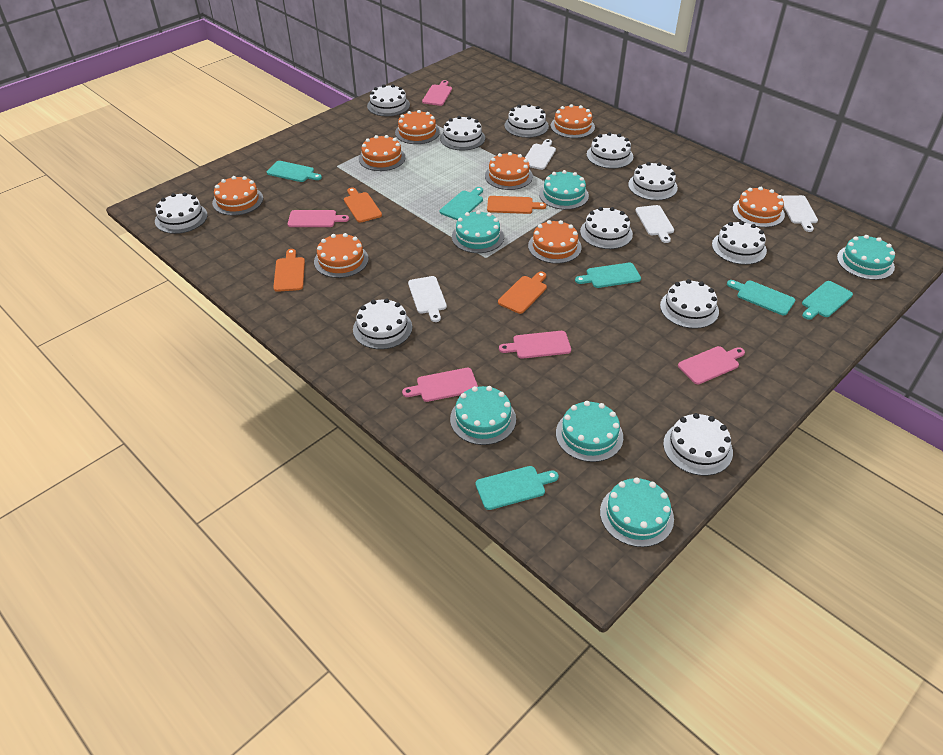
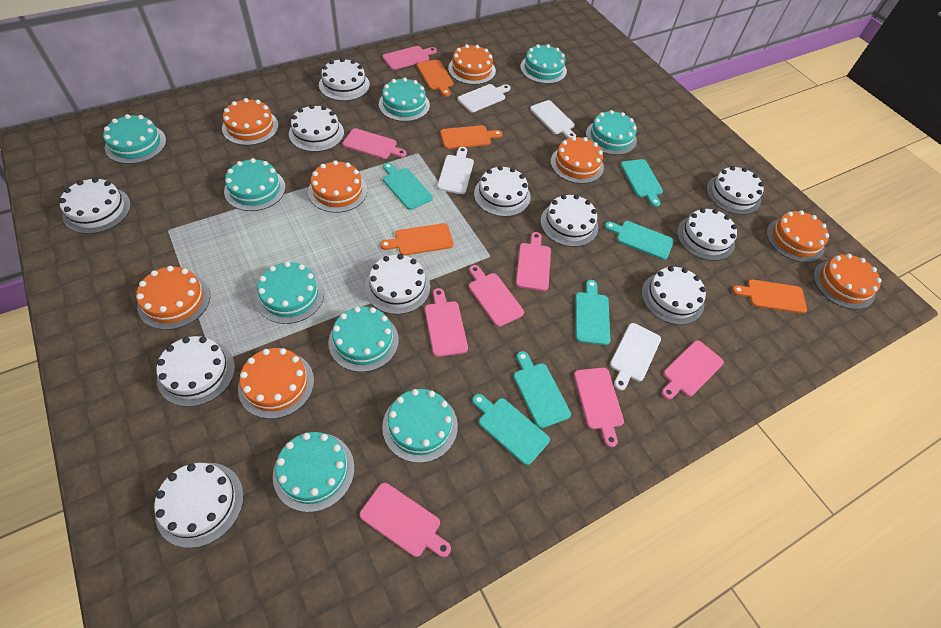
pink cutting board: [288,210,349,227] [402,368,478,402] [422,80,452,106] [499,331,571,359] [678,346,745,384] = 5 -> [343,128,407,159] [360,483,451,557] [382,46,437,70] [425,288,468,357] [469,265,524,327] [516,232,551,291] [574,368,624,447] [661,340,724,400] = 8
turquoise cake: [450,386,516,445] [452,210,504,253] [539,170,589,210] [556,401,623,462] [600,477,674,547] [837,235,895,280] = 6 -> [103,114,166,164] [224,158,285,211] [255,261,324,324] [273,432,355,512] [328,306,399,372] [379,77,430,122] [382,389,458,463] [520,44,567,84] [586,110,637,155] = 9

